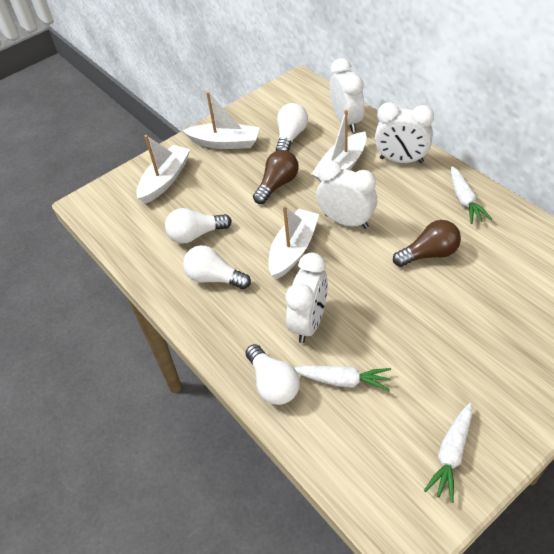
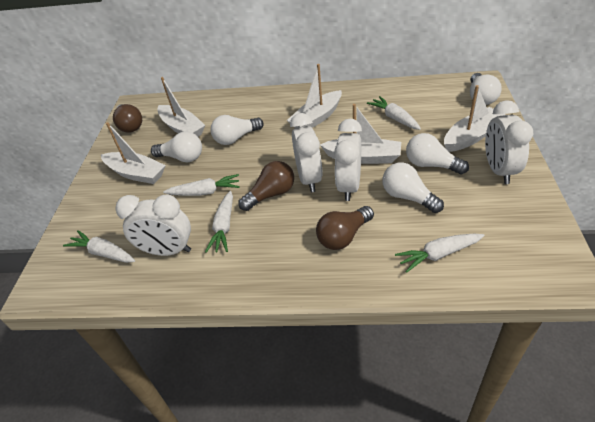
brown light bulb: [253,150,299,204] [393,220,461,267] = 2 -> [113,104,142,133] [238,161,294,211] [316,206,374,250] = 3
white boat: [136,135,190,204] [183,92,260,149] [268,205,320,279] [311,109,367,182] = 4 -> [101,122,166,184] [157,77,205,137] [287,64,342,128] [320,104,401,164] [444,85,505,152] = 5
white carrot: [294,366,391,391] [424,403,472,503] [451,166,492,224] = 3 -> [63,230,135,263] [163,174,240,196] [205,191,233,253] [367,96,421,130] [395,234,484,273] = 5
white light bulb: [165,208,232,244] [183,245,251,289] [245,344,300,405] [276,103,308,151] = 4 -> [151,131,202,162] [211,115,264,145] [383,162,444,213] [406,133,469,174] [470,73,502,105] = 5

